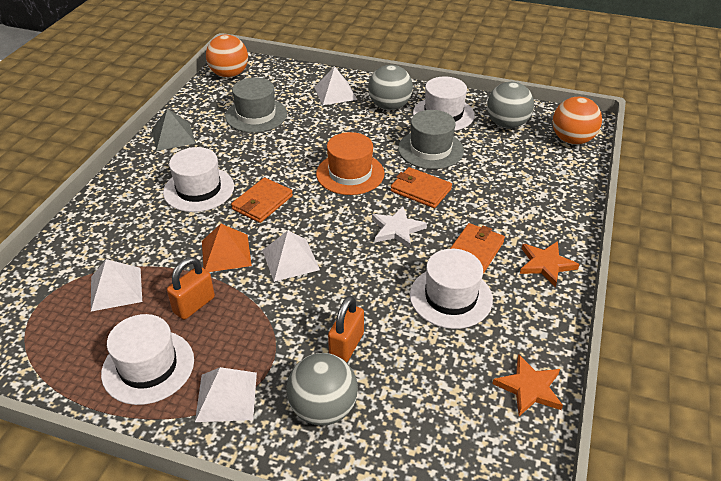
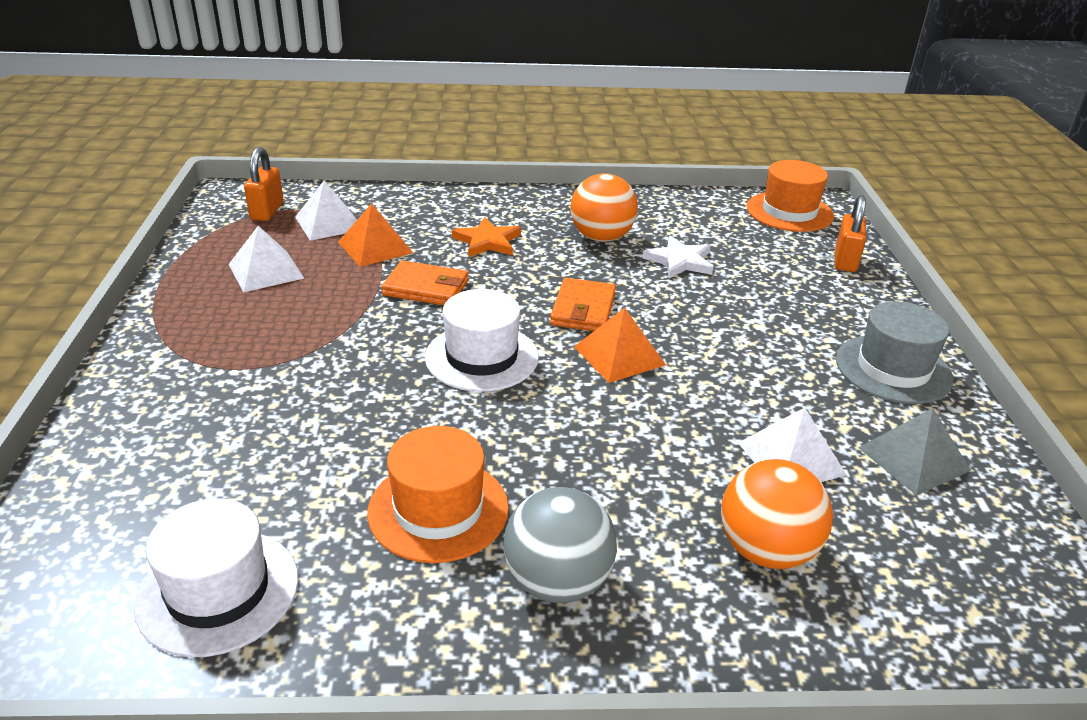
grey ball: [287,353,358,426] [368,65,413,110] [487,82,534,129] = 3 -> [503,487,617,603] = 1
grey hat: [225,78,287,133] [398,110,464,169] = 2 -> [836,301,953,404] = 1
orange hat: [316,132,385,195] = 1 -> [367,426,509,563] [747,160,834,232] = 2
orange pyramid: [202,224,252,272] = 1 -> [338,203,413,267] [574,308,666,383] = 2
orange star: [492,354,563,416] [520,241,580,287] = 2 -> [452,217,521,257] = 1
orange wallet: [231,177,293,223] [391,167,452,208] [450,223,505,274] = 3 -> [381,260,468,305] [550,278,616,331] = 2
white hat: [101,314,194,405] [163,147,234,212] [410,249,493,329] [413,76,475,131] = 4 -> [134,498,298,657] [425,289,539,392] = 2
white pyramid: [91,259,142,311] [195,367,257,422] [262,230,320,282] [314,66,357,105] = 4 -> [229,226,304,292] [295,180,357,241] [738,408,847,482] = 3

